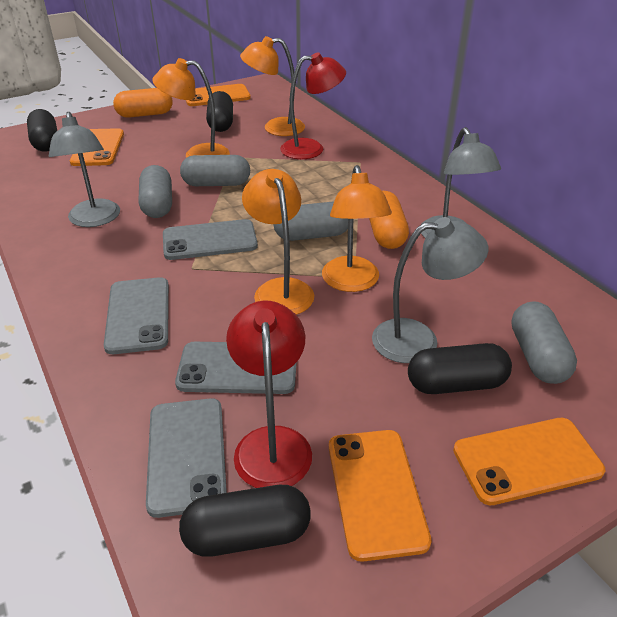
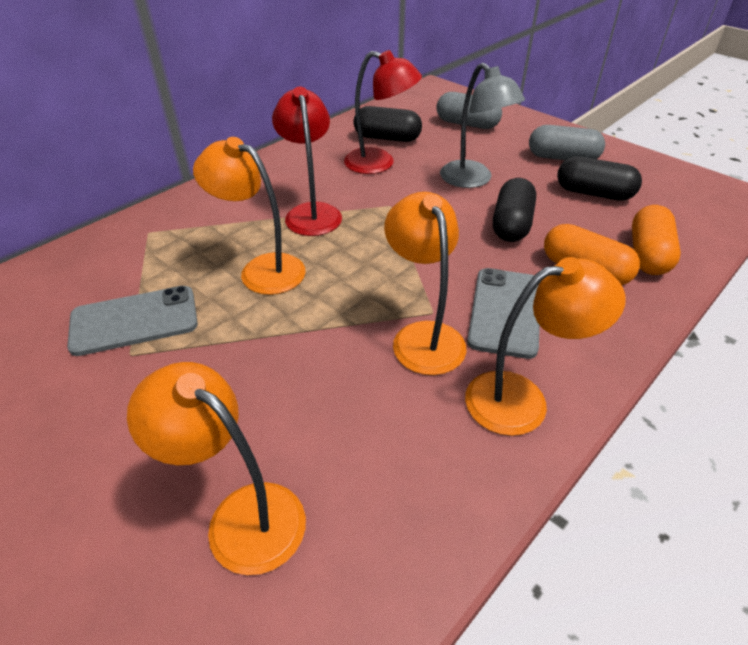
black capsule: [27,109,57,152] [179,485,311,557] [206,91,233,132] [408,343,512,394] = 4 -> [354,106,422,142] [493,178,536,242] [557,156,642,201] = 3
grey capsule: [139,165,172,218] [180,155,250,186] [273,202,348,241] [511,301,577,384] = 4 -> [436,92,502,129] [529,125,605,160] = 2
grey lamp: [49,112,120,227] [372,217,488,363] [421,127,501,238] = 3 -> [440,63,525,188] = 1
grey phone: [104,277,169,354] [146,398,227,518] [163,219,258,260] [175,342,296,394] = 4 -> [67,286,198,356] [467,268,540,359] = 2
orange phone: [70,128,124,166] [186,84,251,106] [329,430,432,562] [453,418,605,505] = 4 -> none = 0

